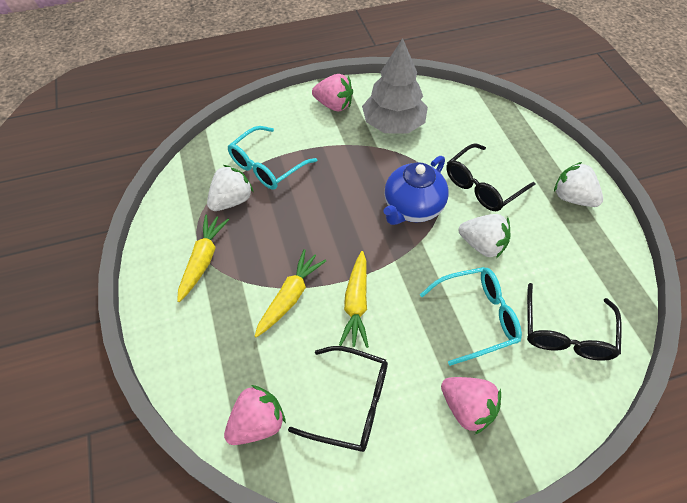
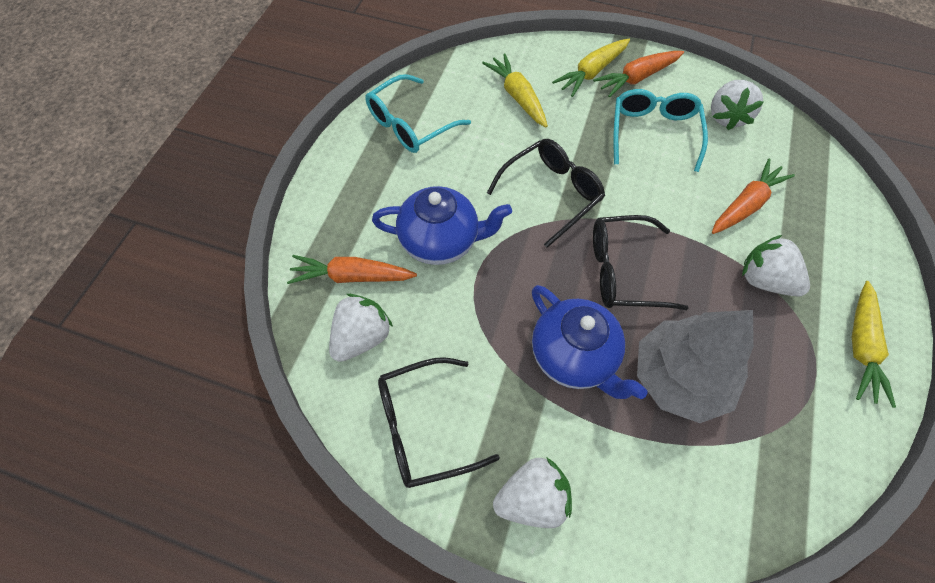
blue teapot: [383,156,449,225] = 1 -> [372,186,512,265] [532,285,647,399] = 2
orange carrot: none = 0 -> [287,255,417,284] [593,51,684,97] [712,158,795,234] = 3
pink strawberry: [224,385,286,445] [312,74,353,111] [441,377,501,434] = 3 -> none = 0
white strawberry: [207,165,254,211] [459,214,510,258] [554,162,603,207] = 3 -> [329,294,393,362] [493,457,572,528] [711,80,764,130] [742,235,810,297] = 4

